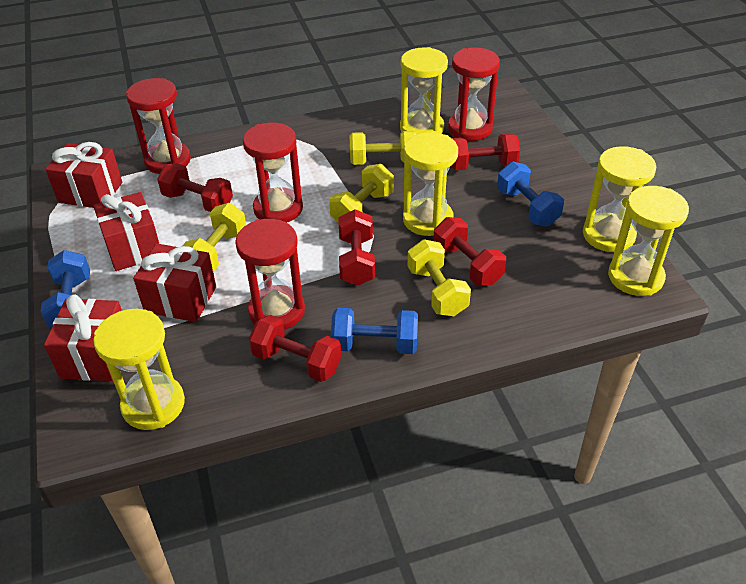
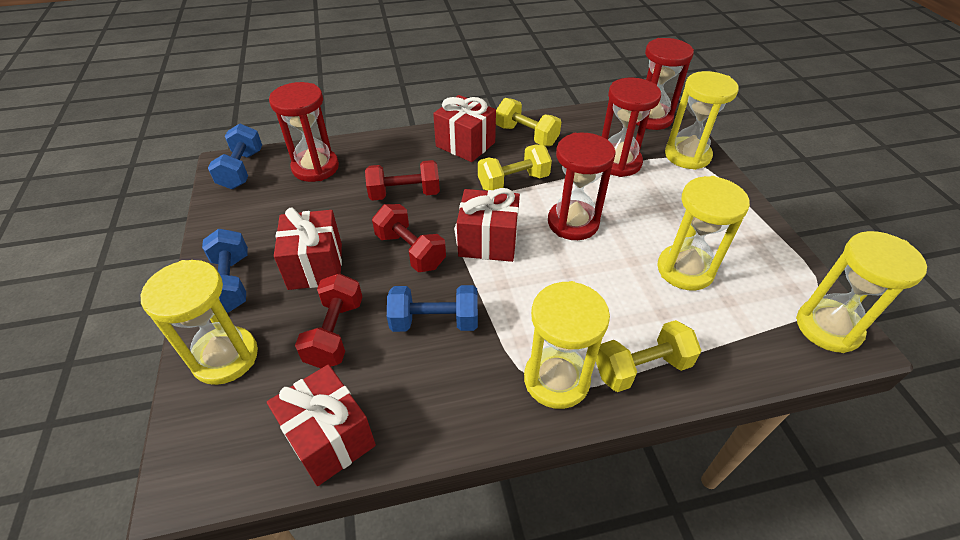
red dumbbell: [157,163,233,212] [249,315,341,382] [338,209,375,286] [433,217,506,285] [450,133,520,170] = 5 -> [295,273,362,368] [365,160,440,201] [372,204,446,272] = 3
yellow dumbbell: [183,203,246,272] [329,164,394,223] [350,131,417,165] [408,239,471,316] = 4 -> [478,144,552,191] [496,98,561,146] [596,320,702,392] = 3

